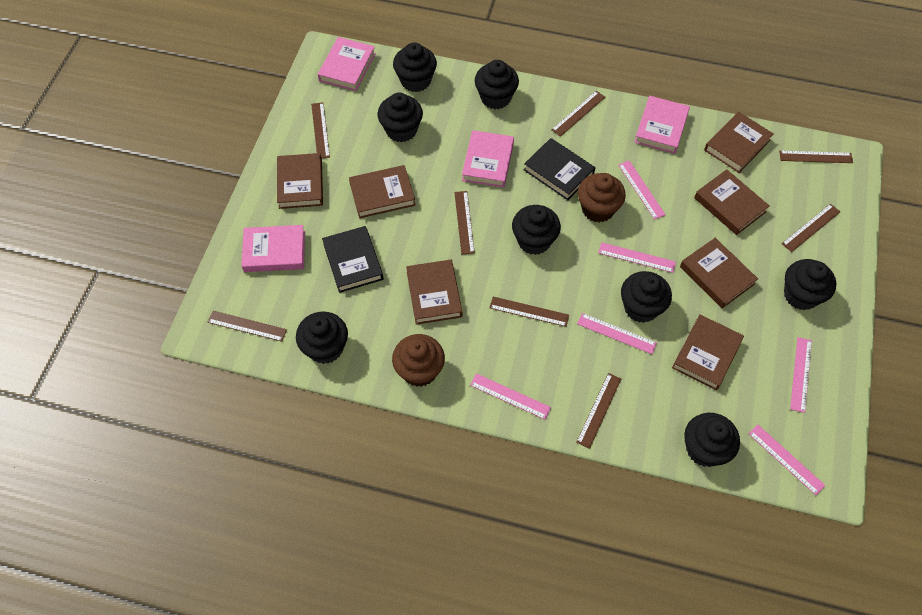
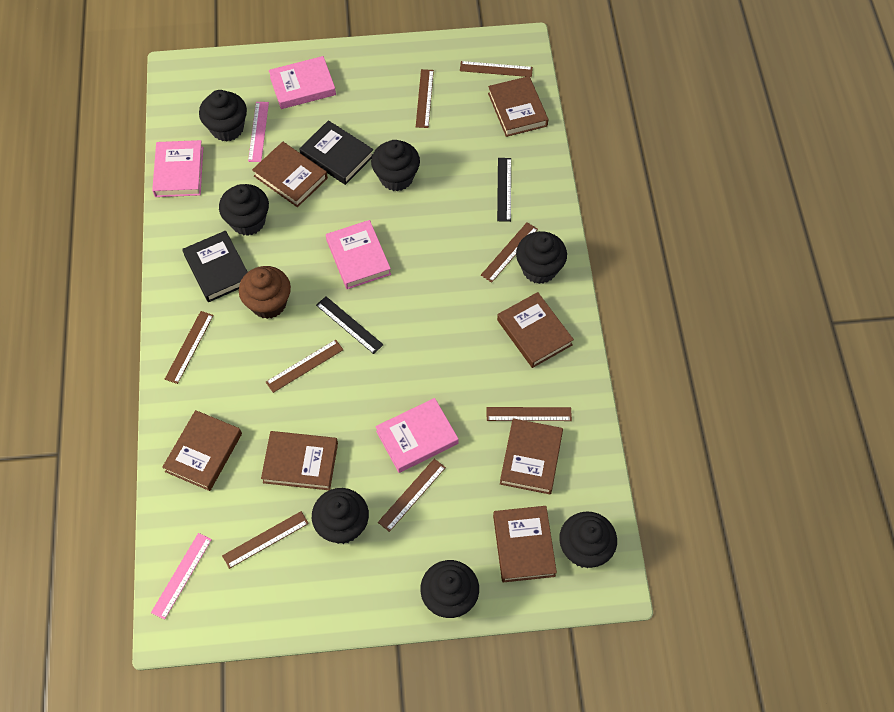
black cupcake: [296,312,348,364] [377,93,423,142] [393,42,437,92] [475,60,519,109] [512,205,561,255] [621,271,672,323] [684,413,740,467] [784,259,836,310] = 8 -> [199,90,247,142] [219,184,269,236] [312,488,369,544] [371,140,420,191] [420,560,479,618] [516,231,567,284] [559,511,617,568] = 7
black ruler: none = 0 -> [316,296,384,354] [497,158,511,222] = 2
brown cupcake: [392,334,445,387] [578,173,626,222] = 2 -> [239,266,291,319] = 1
pink ruler: [470,373,551,419] [577,313,657,354] [598,242,676,273] [618,161,666,220] [748,425,826,495] [790,337,812,413] = 6 -> [151,533,212,620] [248,102,269,162] = 2

